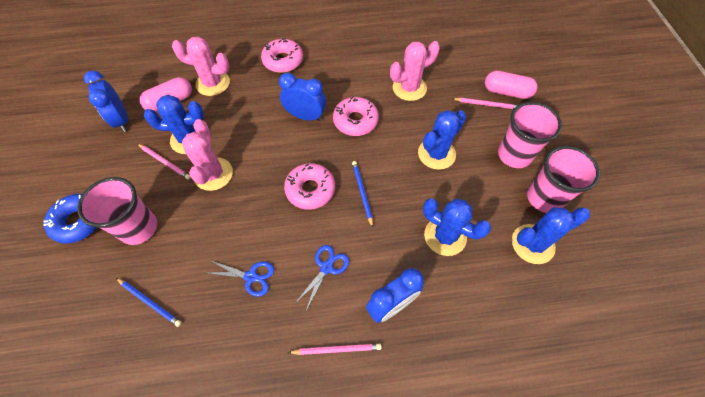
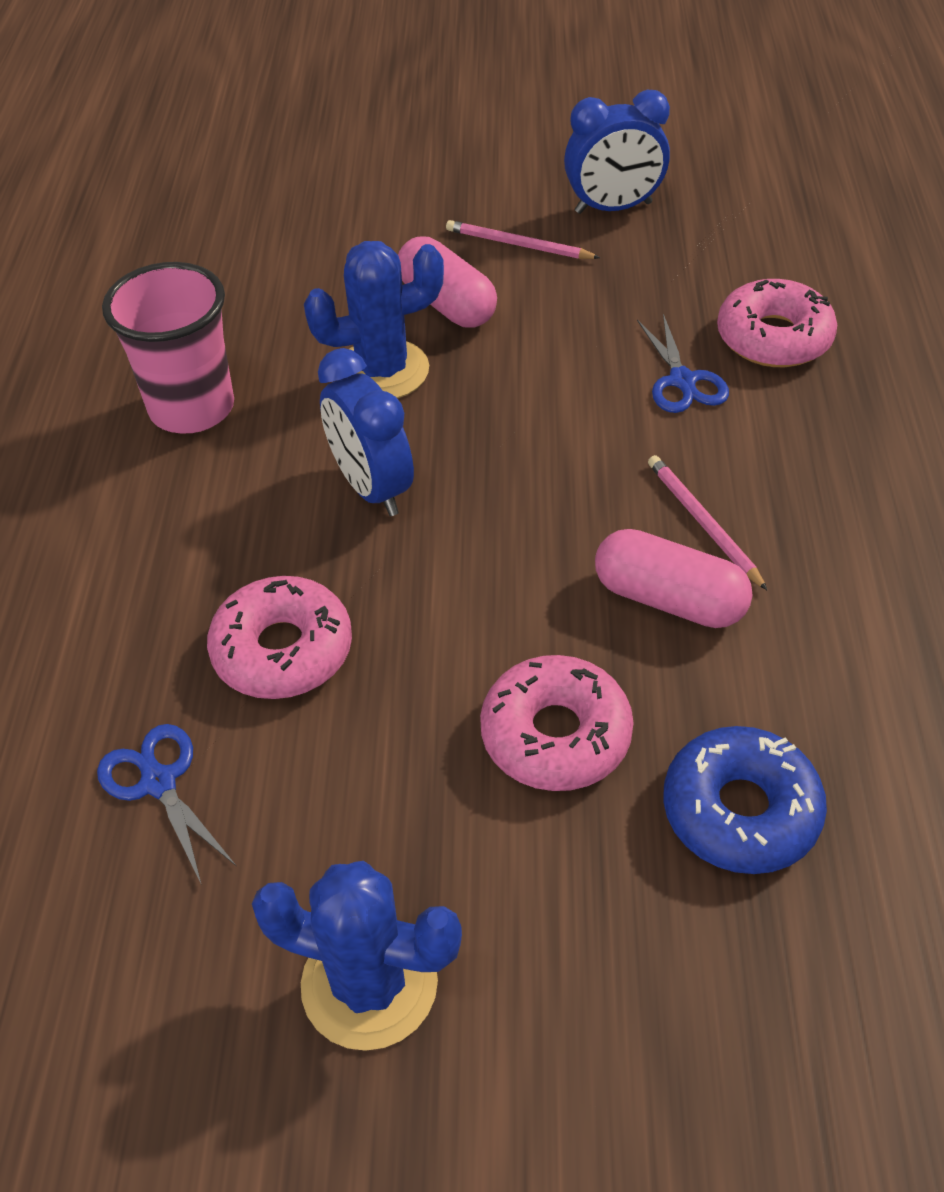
blue cactus: [144,95,204,154] [418,110,466,170] [423,198,491,256] [512,207,590,264] = 4 -> [252,861,462,1051] [304,241,444,398] = 2
blue clock: [84,71,128,132] [279,73,326,121] [366,268,424,323] = 3 -> [318,348,414,516] [564,90,670,214] = 2
blue pencil: [116,278,182,327] [352,161,373,228] = 2 -> none = 0
pink cactus: [172,36,230,96] [182,119,233,191] [390,41,440,101] = 3 -> none = 0
pink cup: [77,177,157,245] [498,102,562,168] [527,146,600,213] = 3 -> [102,262,234,433] = 1
pink pencil: [138,144,191,179] [288,343,382,355] [452,98,518,109] = 3 -> [446,220,600,259] [648,455,768,591] = 2

